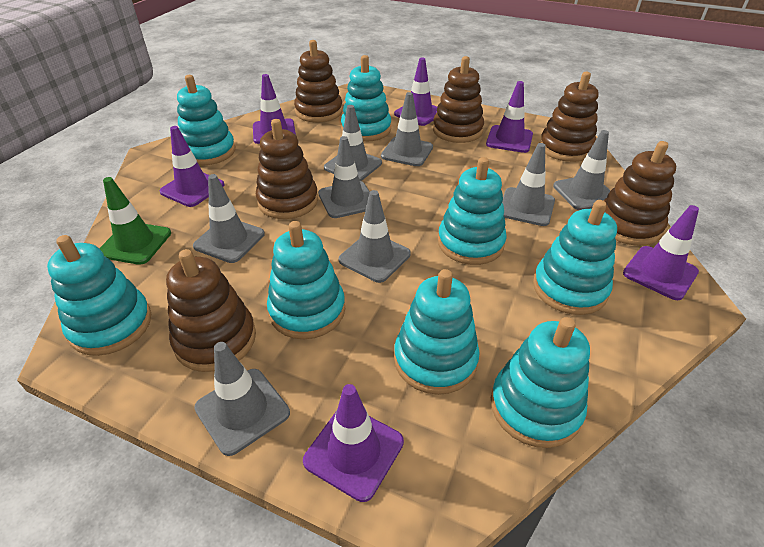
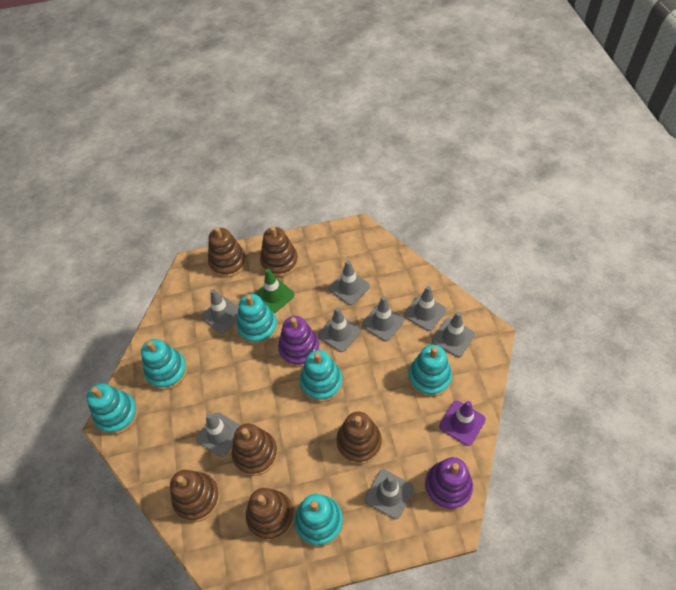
purple stacking toy: none = 0 -> [278,316,320,367] [425,457,473,511] = 2
purple traffic cone: [160,126,224,207] [253,74,296,144] [303,384,404,502] [394,58,437,126] [486,81,533,153] [623,205,699,300] = 6 -> [439,401,486,446] = 1
turquoise stacking toy: [47,235,151,356] [177,75,235,166] [267,221,345,339] [341,55,391,142] [394,269,480,395] [438,157,507,265] [491,317,590,448] [533,200,617,315] = 8 -> [86,383,138,435] [141,339,188,390] [237,294,278,345] [294,494,343,547] [300,350,343,402] [408,345,452,397] = 6

